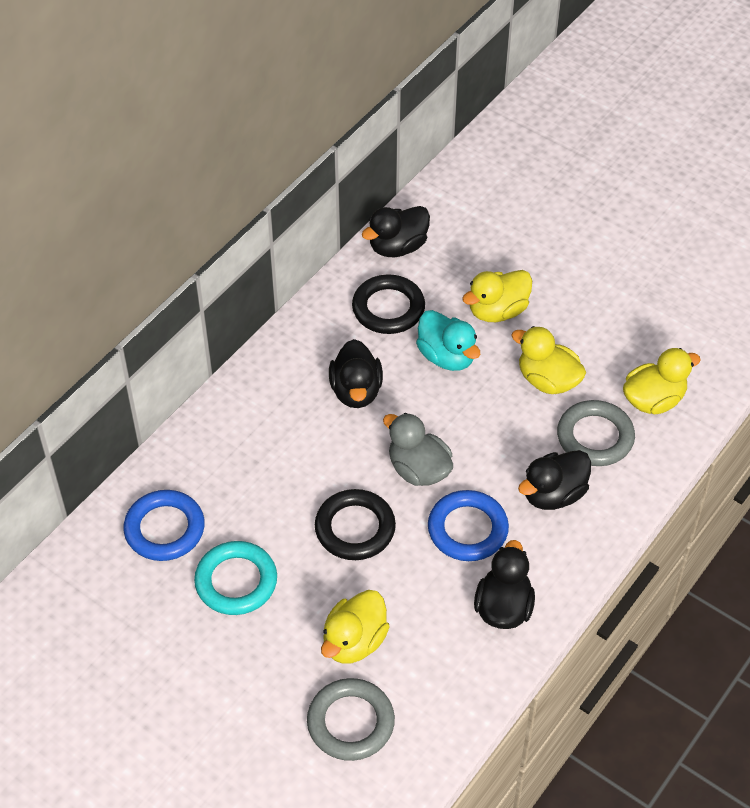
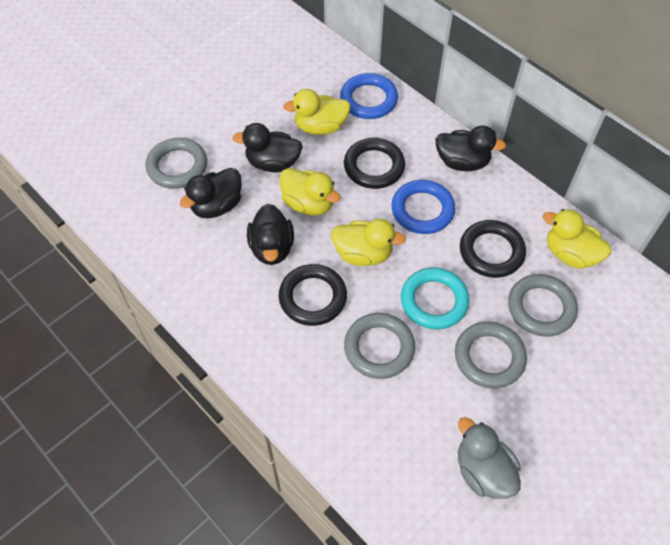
black ring: [315,489,396,560] [352,275,425,334] = 2 -> [279,264,347,326] [344,138,405,189] [460,220,526,278] = 3
grey ring: [307,678,395,761] [557,400,635,466] = 2 -> [145,138,207,189] [344,313,415,379] [455,322,527,388] [508,274,578,337] = 4
turquoise duck: [416,310,480,371] = 1 -> none = 0

